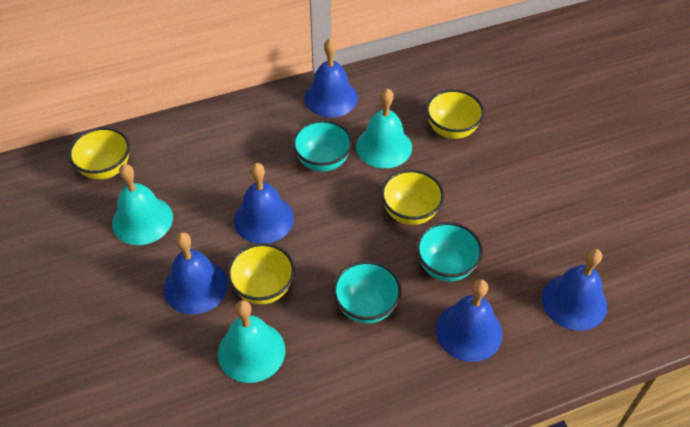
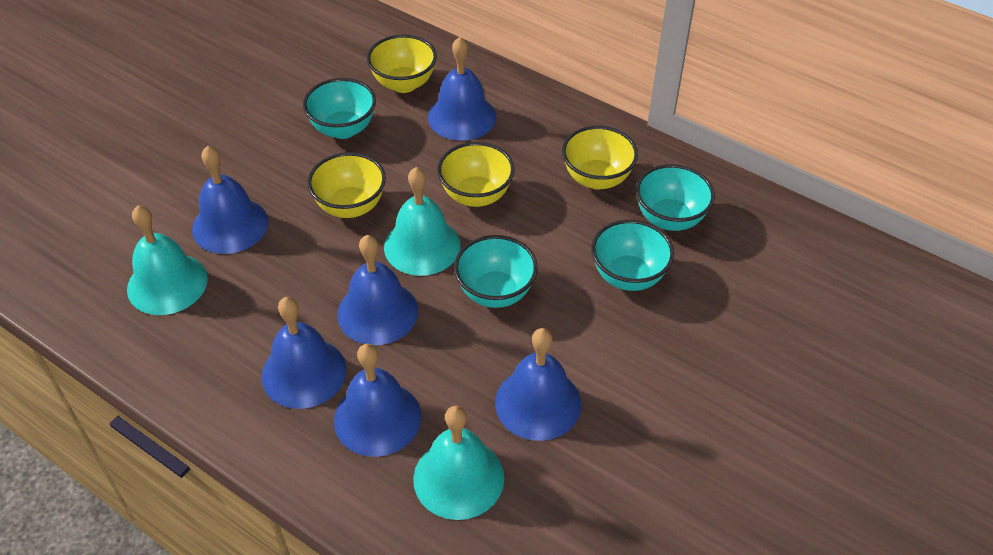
blue bell: [164,232,228,314] [234,163,294,243] [304,39,358,117] [436,279,503,362] [542,248,607,331] = 5 -> [192,146,268,254] [261,297,346,409] [334,344,421,457] [337,235,418,345] [428,37,497,141] [495,328,581,441] = 6
turquoise bowl: [292,120,353,172] [333,261,402,324] [416,222,483,282] = 3 -> [303,78,376,139] [454,235,538,308] [591,220,674,291] [636,164,715,231] = 4

